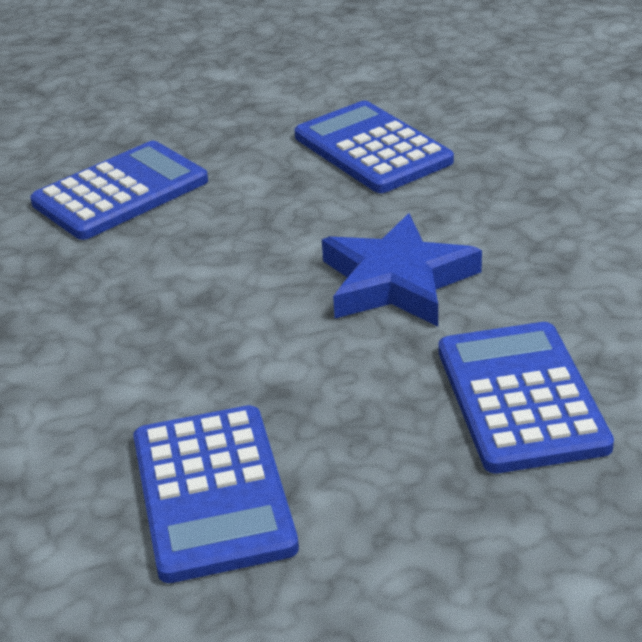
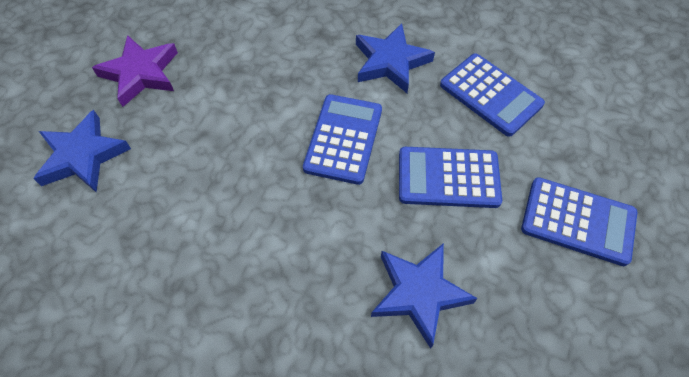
blue star: [322,213,482,326] = 1 -> [33,110,131,192] [356,23,435,93] [371,243,478,349] = 3
purple star: none = 0 -> [92,35,178,107] = 1

